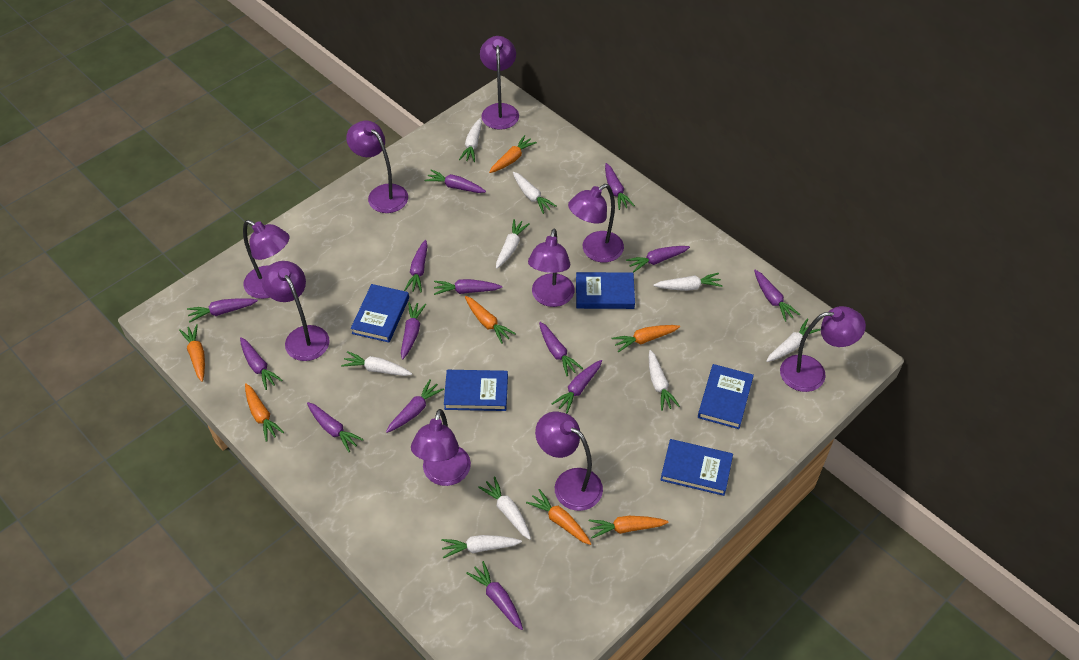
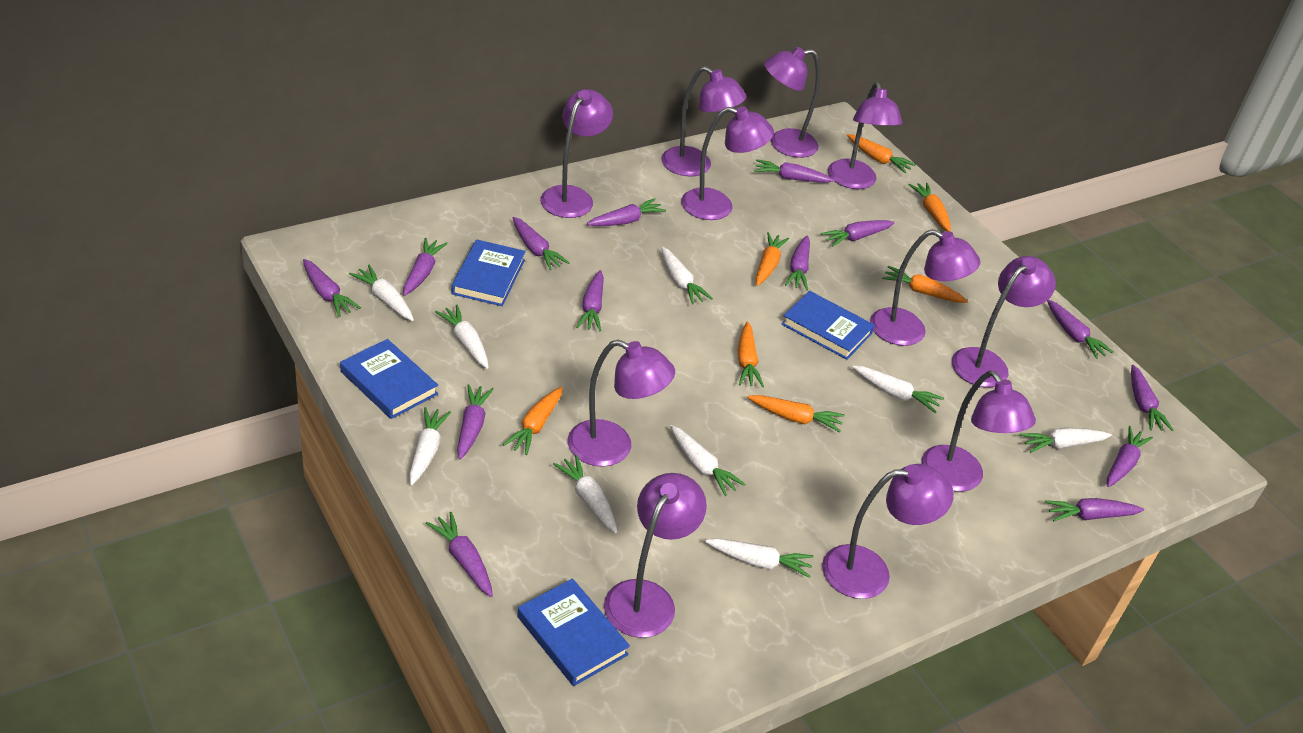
blue book: [351,284,409,342] [444,370,508,411] [576,272,635,309] [661,439,733,496] [698,364,754,429] = 5 -> [340,339,438,419] [452,239,526,306] [517,579,630,686] [781,291,875,360] = 4
purple lamp: [243,220,289,299] [262,261,330,361] [346,121,408,213] [411,409,471,486] [480,36,519,130] [528,228,575,307] [535,412,603,511] [568,184,624,262] [780,306,866,392] = 9 -> [540,89,613,218] [568,340,675,467] [604,473,707,638] [661,66,747,177] [681,106,774,220] [764,47,820,158] [822,464,954,599] [828,82,902,189] [870,229,980,346] [921,371,1036,492] [952,256,1056,387] = 11

